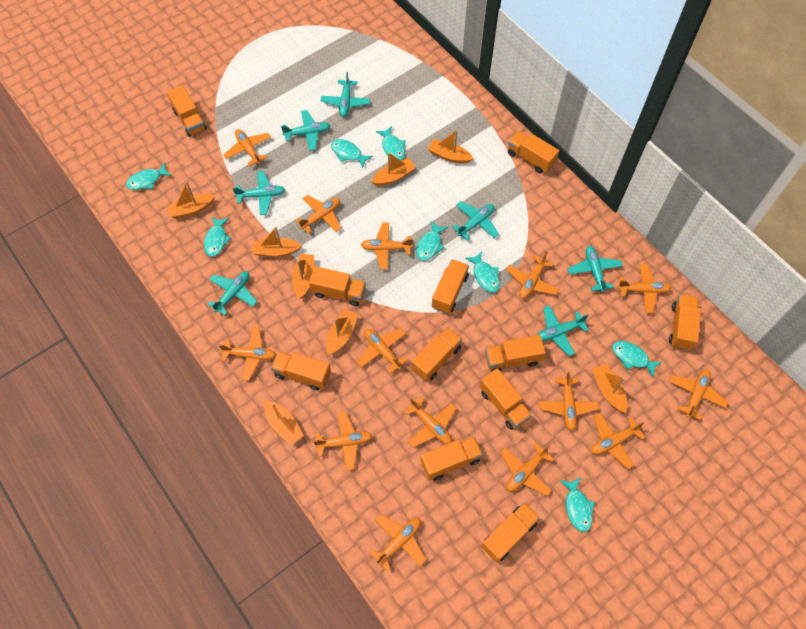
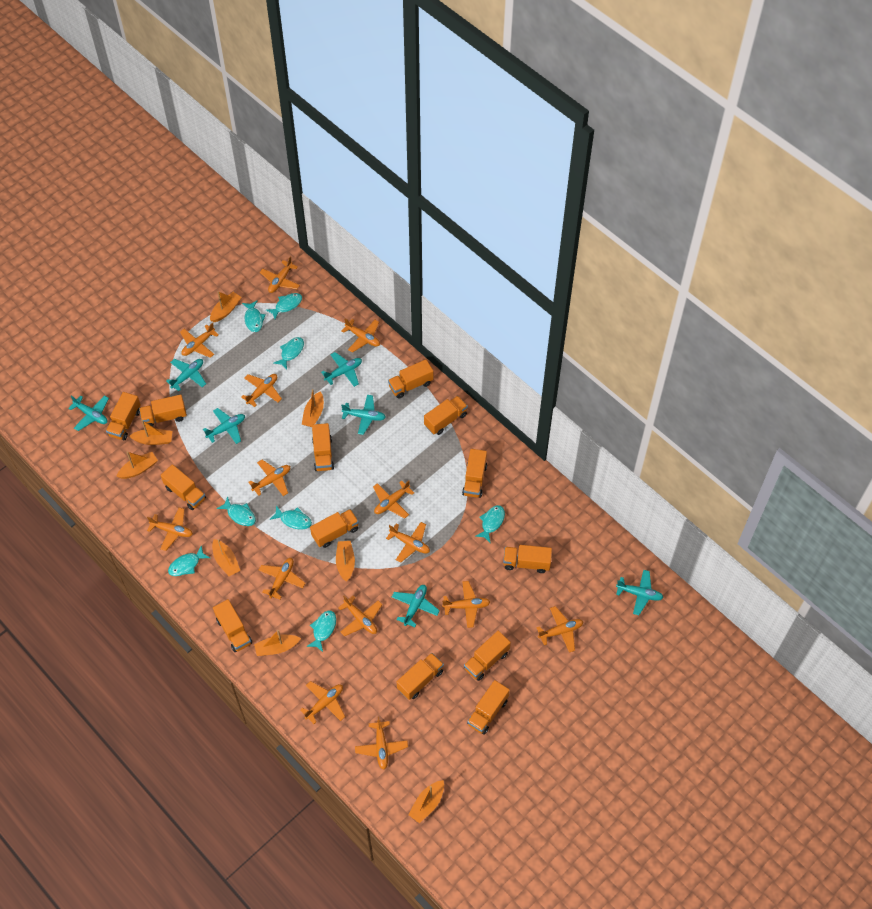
orange truck: [167,85,207,137] [271,351,331,390] [309,266,366,306] [412,327,462,381] [421,436,483,480] [432,259,469,314] [480,368,532,430] [481,502,540,563] [485,335,546,372] [508,131,559,174] [669,294,701,351] = 11 -> [106,392,141,440] [139,395,187,427] [161,464,206,510] [213,599,252,652] [310,509,359,548] [312,423,334,471] [388,359,434,399] [397,653,444,700] [424,396,468,435] [462,449,487,498] [464,631,511,681] [467,680,510,735] [503,545,552,573] = 13

